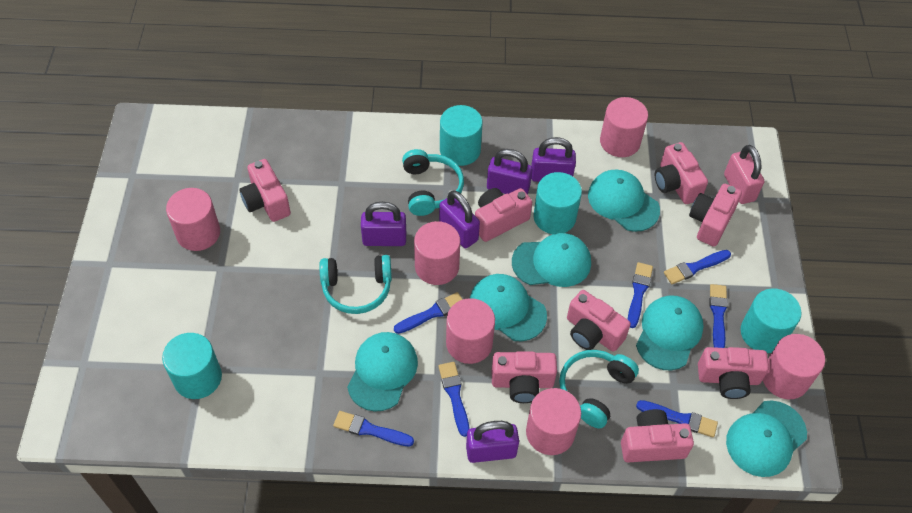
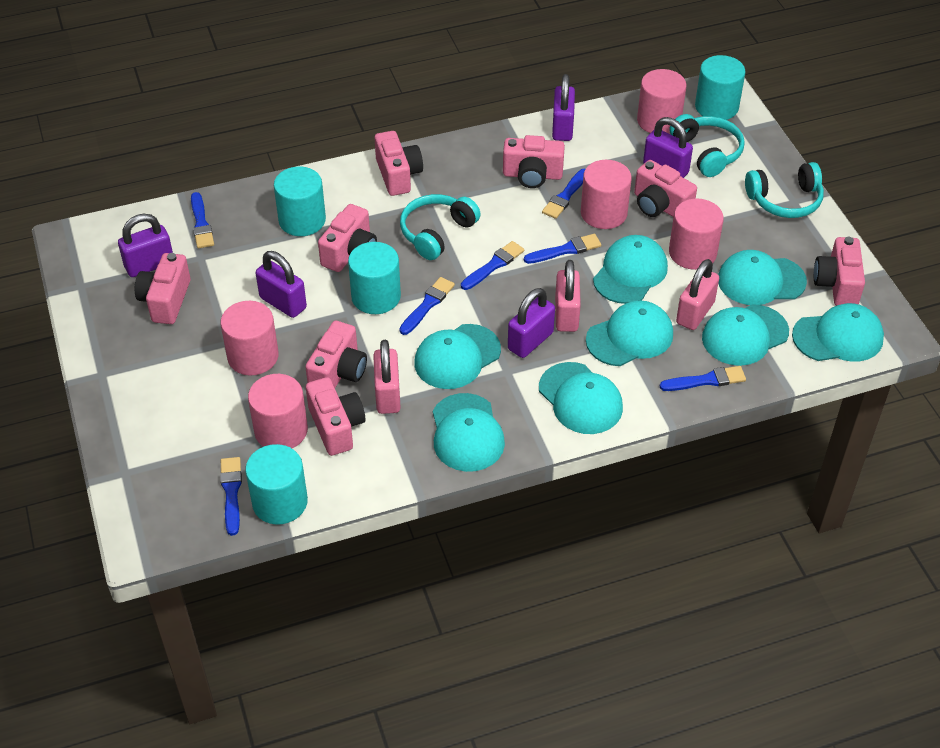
pink cylinder: [166,188,220,251] [414,221,460,285] [446,298,495,364] [526,388,581,455] [600,97,648,157] [763,334,825,399] = 6 -> [220,301,279,376] [248,374,308,448] [581,160,632,229] [637,69,687,134] [669,198,724,270] = 5
pink padlock: [724,145,764,204] = 1 -> [373,340,401,414] [555,260,581,332] [676,259,719,330] = 3
turquoise cap: [347,332,418,412] [470,274,547,341] [512,233,591,287] [588,170,660,232] [636,295,704,370] [726,401,807,477] = 6 -> [414,324,501,389] [433,393,505,472] [539,362,623,434] [586,300,673,366] [593,235,668,304] [702,304,789,366] [718,250,807,305] [792,303,884,362] = 8

